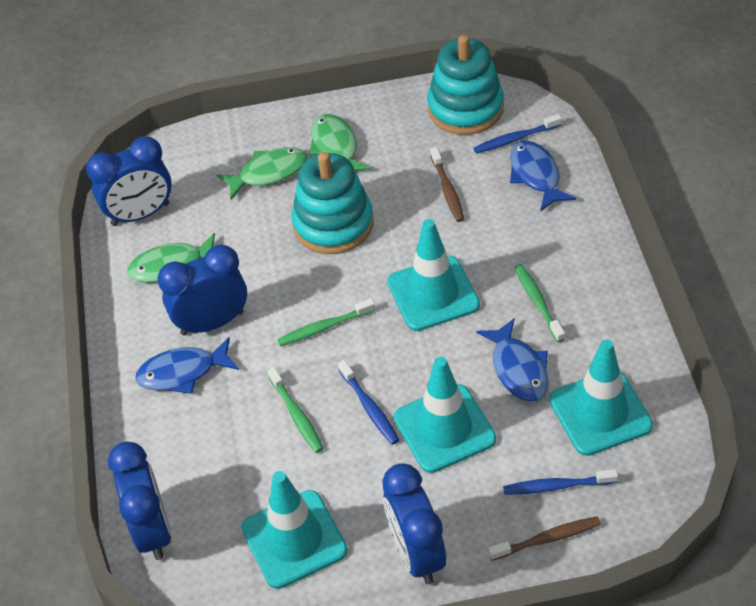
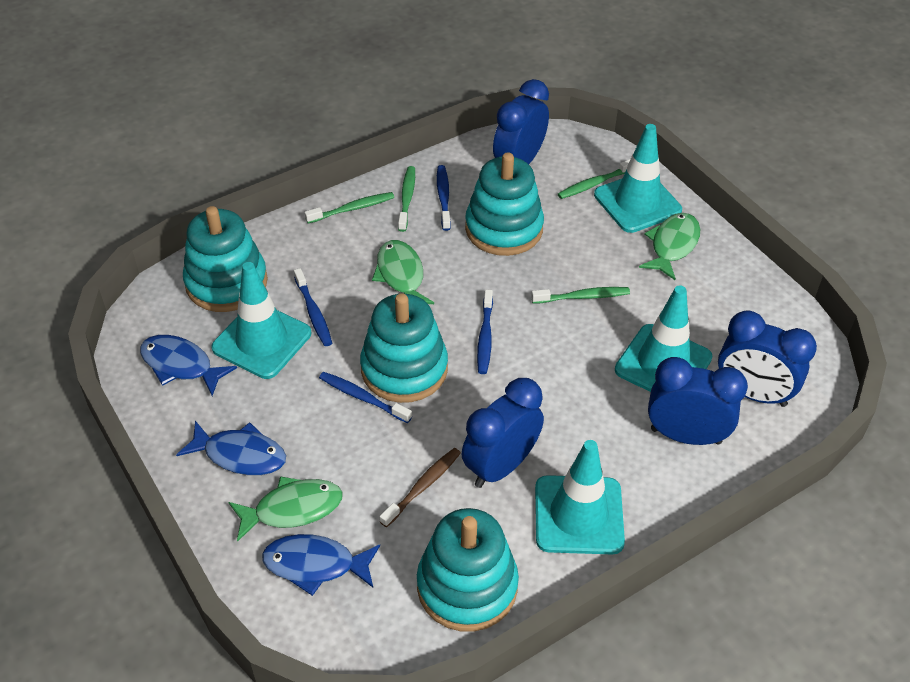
blue toothbrush: [338,360,399,445] [474,114,562,154] [503,469,618,495] = 3 -> [294,268,332,346] [319,372,412,423] [437,165,451,231] [477,289,493,374] = 4
brown toothbrush: [430,147,464,222] [489,516,601,561] = 2 -> [380,448,461,527] = 1
green toothbrush: [267,367,324,453] [277,298,375,346] [514,264,565,342] = 3 -> [304,192,394,223] [398,166,415,232] [531,287,630,304] [558,159,630,199] = 4
turquoise stacking toy: [292,152,373,254] [427,35,504,135] = 2 -> [183,206,268,312] [360,293,448,403] [417,508,519,632] [465,152,544,256] = 4

